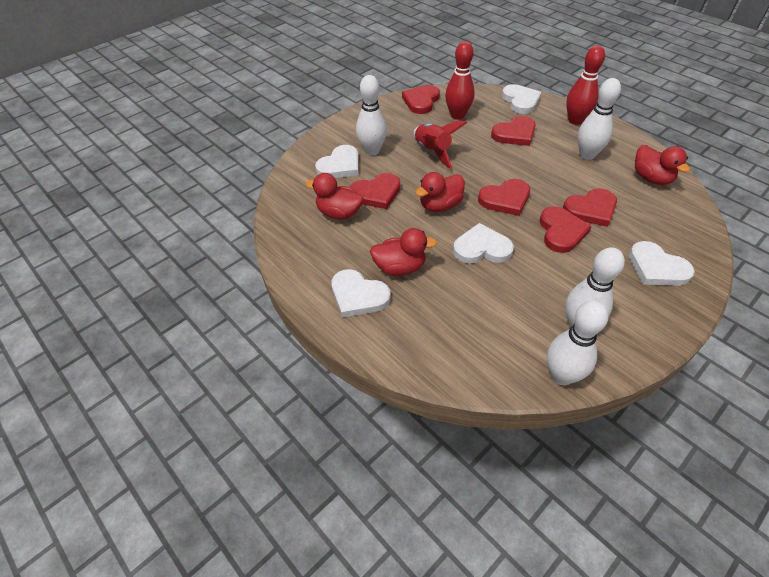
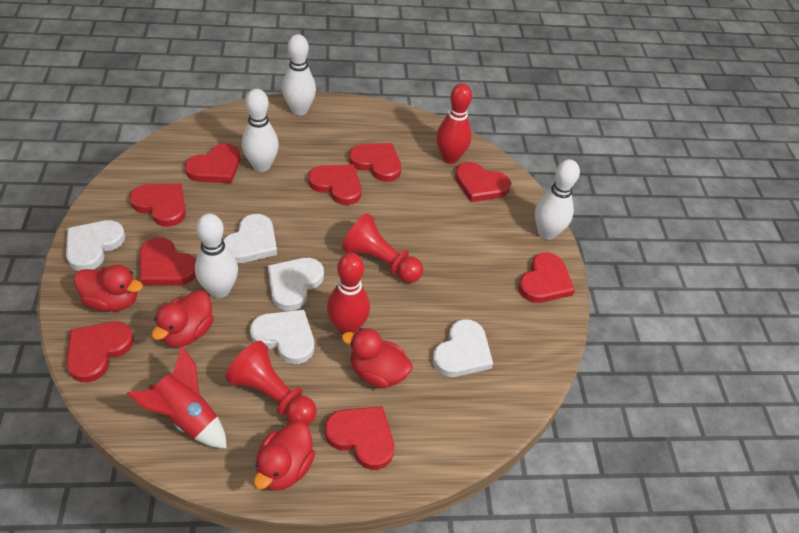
red heart: [350,173,400,209] [402,85,440,114] [478,179,530,216] [491,116,536,146] [540,206,592,253] [563,188,617,227] = 6 -> [66,321,134,382] [129,183,186,227] [140,237,196,285] [185,144,240,183] [308,164,362,205] [325,406,394,470] [349,143,401,182] [455,162,511,202] [518,252,575,303] = 9
red pawn: none = 0 -> [225,341,317,426] [342,213,423,283] = 2

